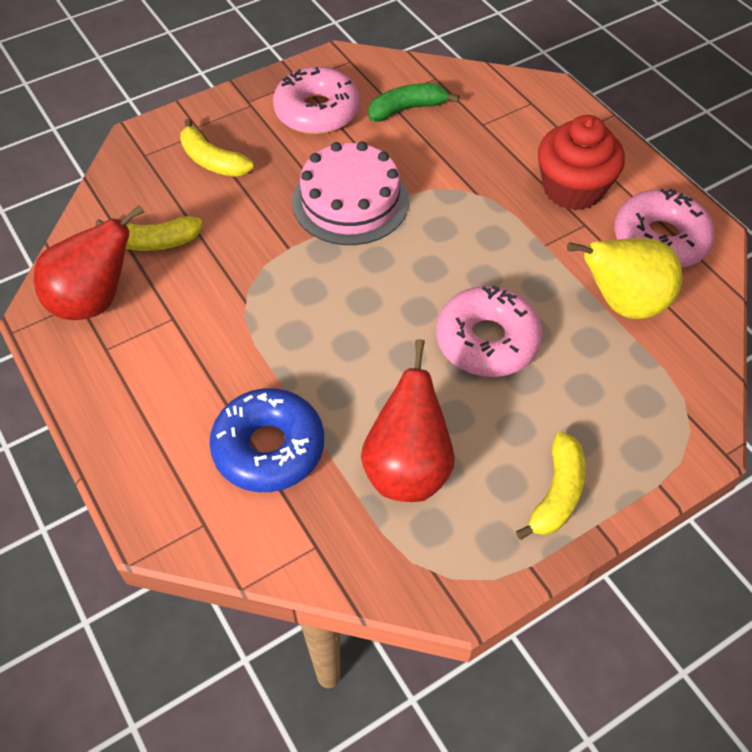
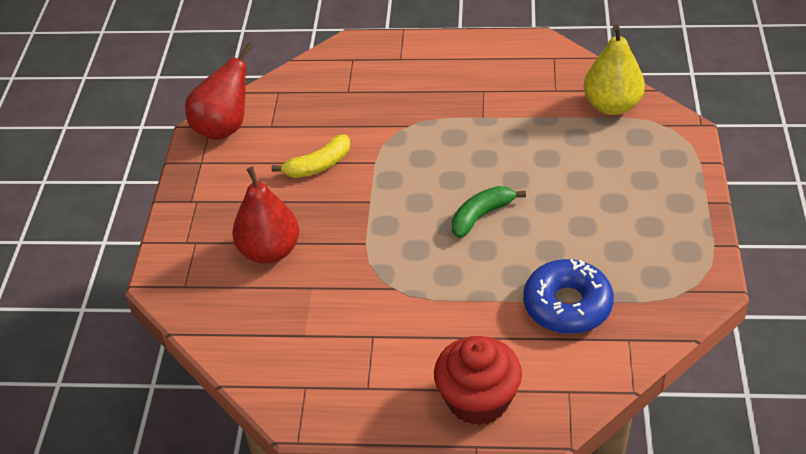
pink cake: [292,141,409,245] = 1 -> none = 0
pink donut: [273,67,360,134] [436,285,542,377] [615,189,715,268] = 3 -> none = 0
yellow banana: [95,216,203,251] [180,119,254,177] [516,432,585,540] = 3 -> [272,134,350,178] = 1

